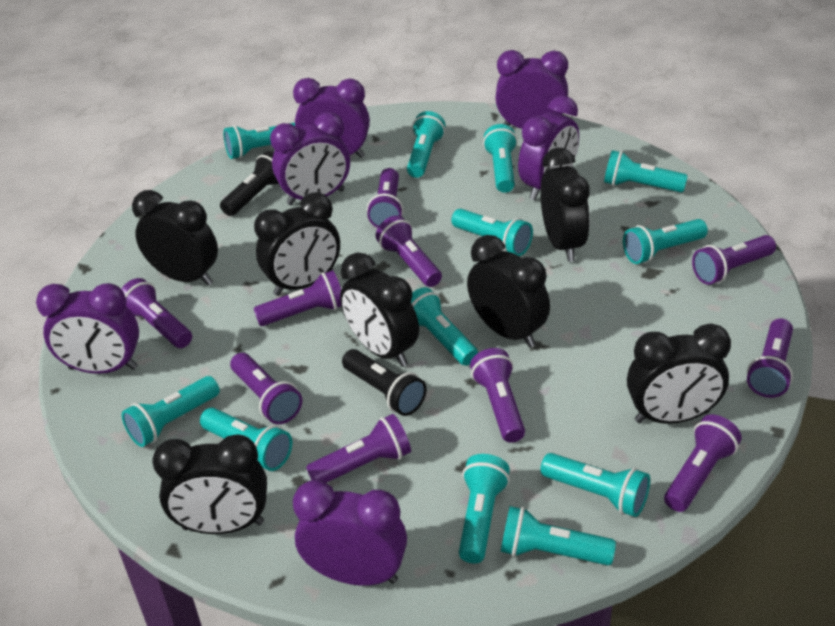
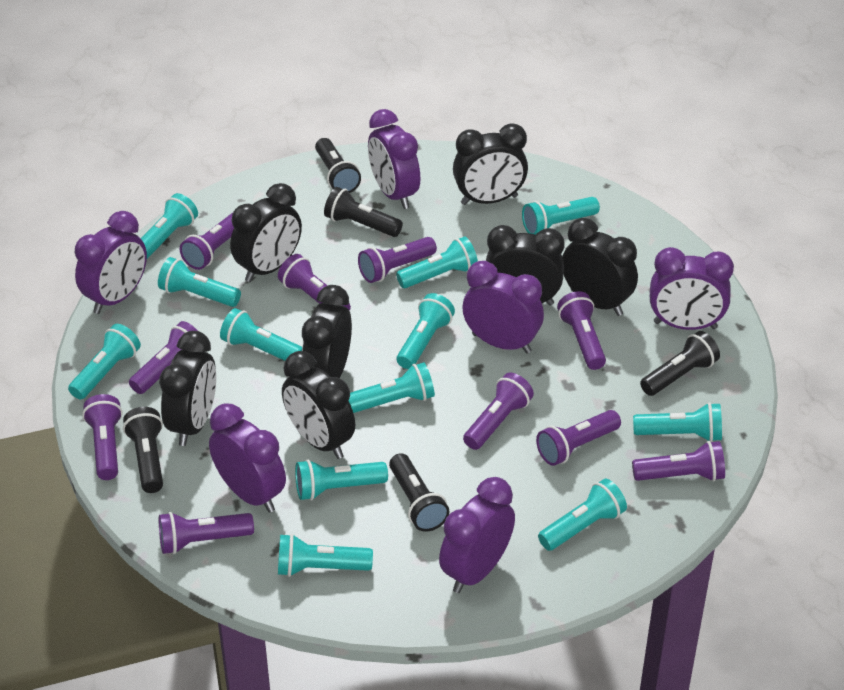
black flashlight: [220,151,279,216] [342,349,427,416] = 2 -> [123,407,163,493] [315,138,361,193] [324,187,403,237] [389,453,450,532] [640,331,720,396] = 5

